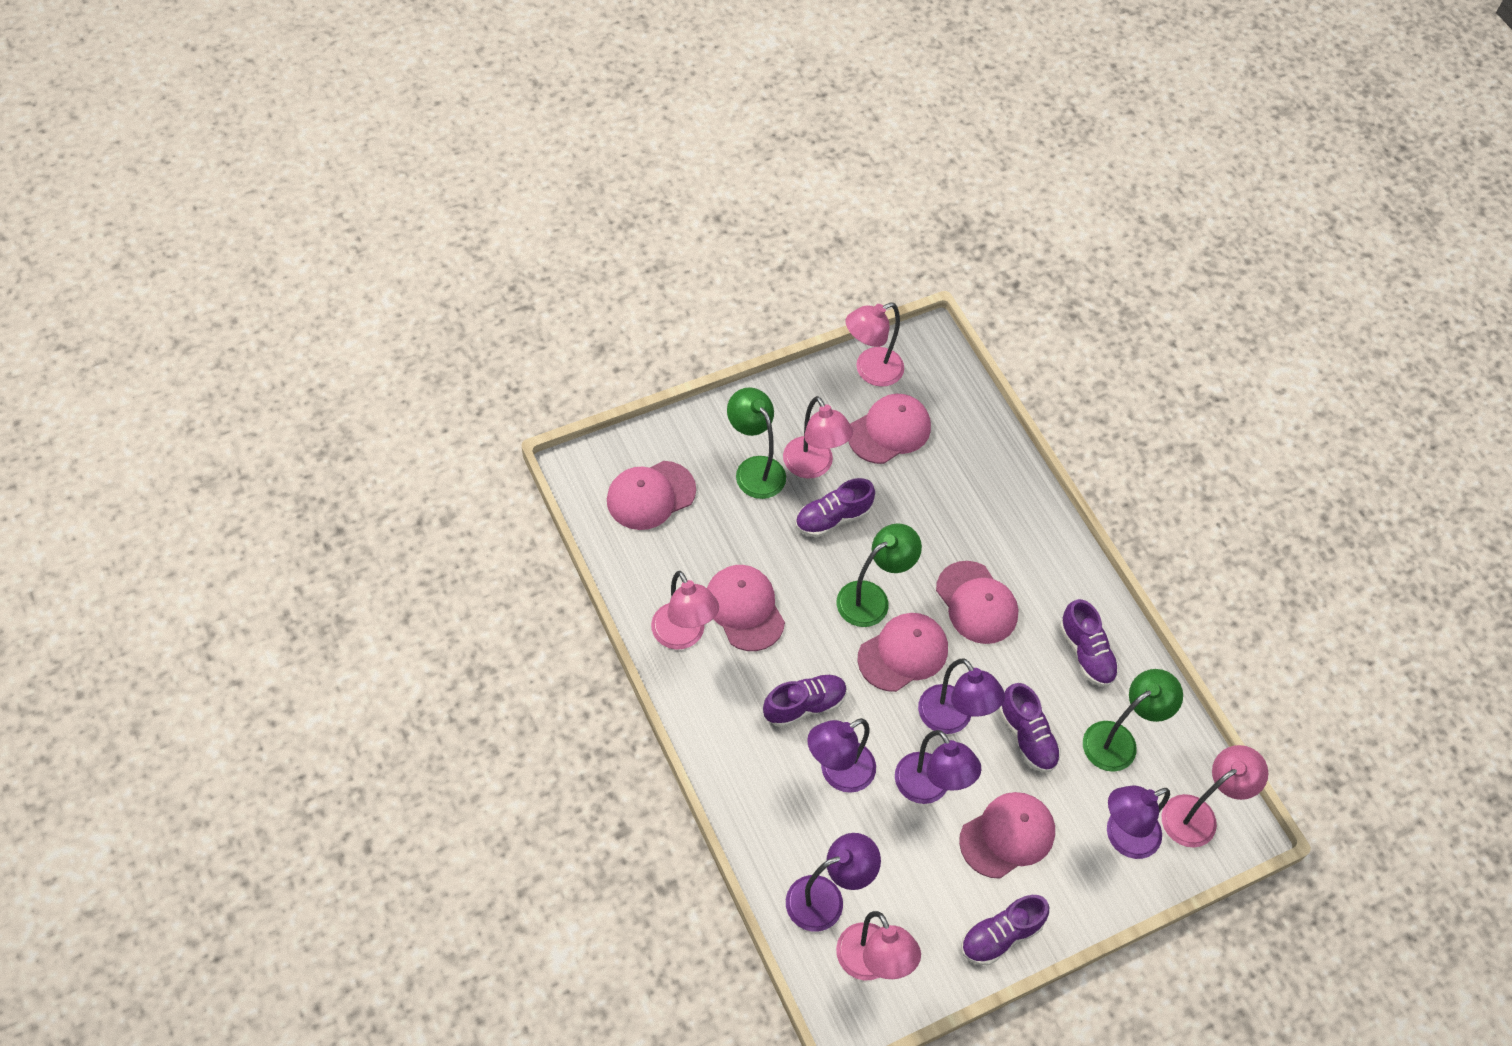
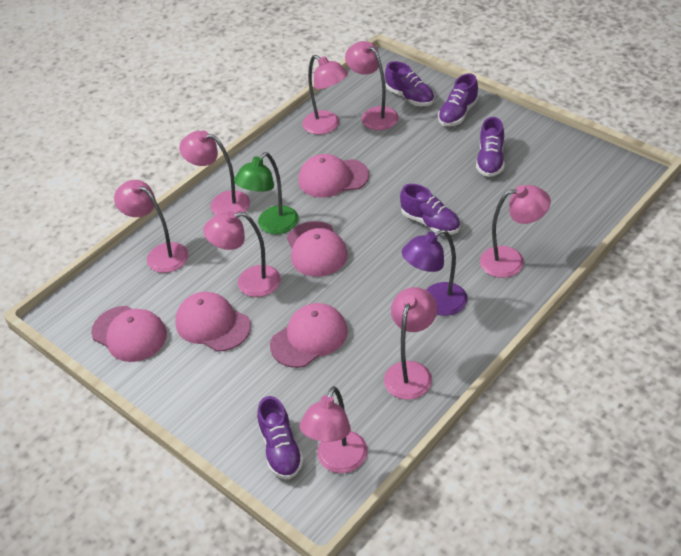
green lamp: [727,387,786,499] [837,523,922,627] [1083,669,1183,772] = 3 -> [234,152,299,234] = 1
pink cap: [607,461,696,530] [707,565,785,651] [848,394,931,464] [858,613,948,692] [936,561,1019,644] [959,792,1055,879] = 6 -> [91,306,167,362] [175,292,251,352] [270,303,348,368] [287,221,348,277] [298,154,369,198] = 5
pink lamp: [651,571,719,650] [783,396,853,478] [836,911,921,980] [846,302,904,387] [1161,745,1268,848] = 5 -> [114,180,188,273] [179,131,250,215] [203,211,281,297] [300,386,368,473] [302,55,348,135] [345,41,399,130] [384,287,437,400] [480,185,551,278] = 8
purple lamp: [786,833,881,932] [807,718,876,793] [895,730,981,804] [918,658,1005,734] [1107,786,1170,859] = 5 -> [402,229,468,316] = 1

